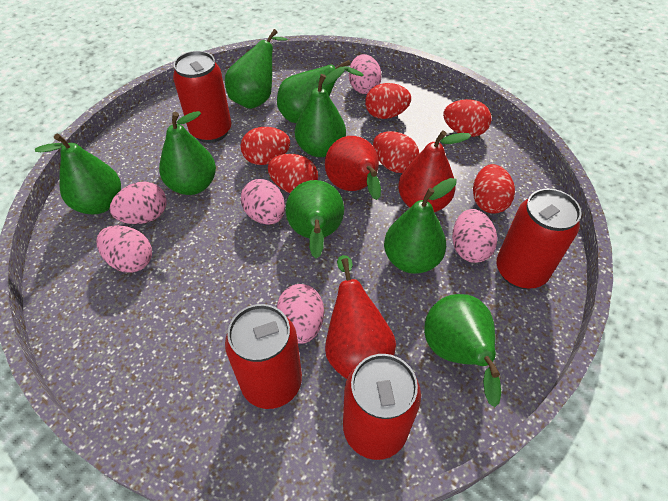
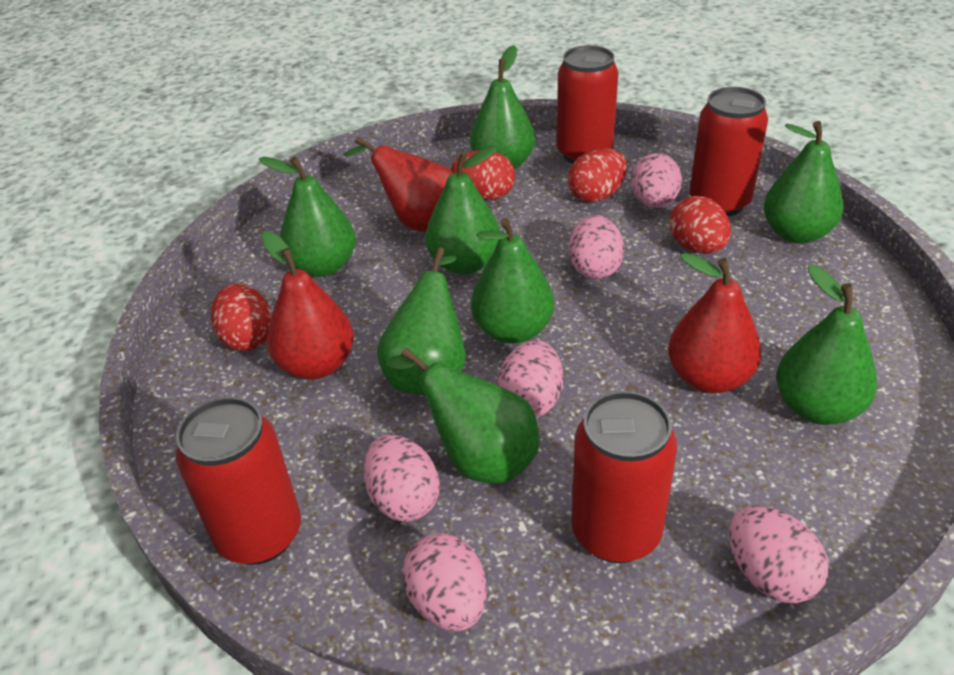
red egg: [241,127,290,165] [268,154,318,193] [365,83,411,119] [373,131,419,173] [443,99,491,137] [473,164,515,214] = 6 -> [211,283,272,351] [451,150,515,200] [568,148,627,202] [669,196,731,254] = 4

